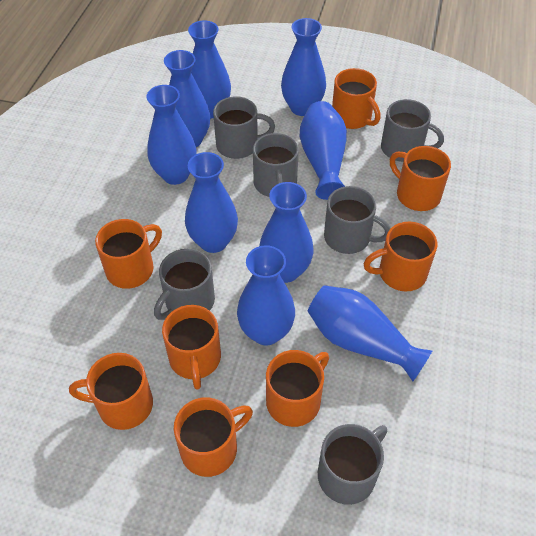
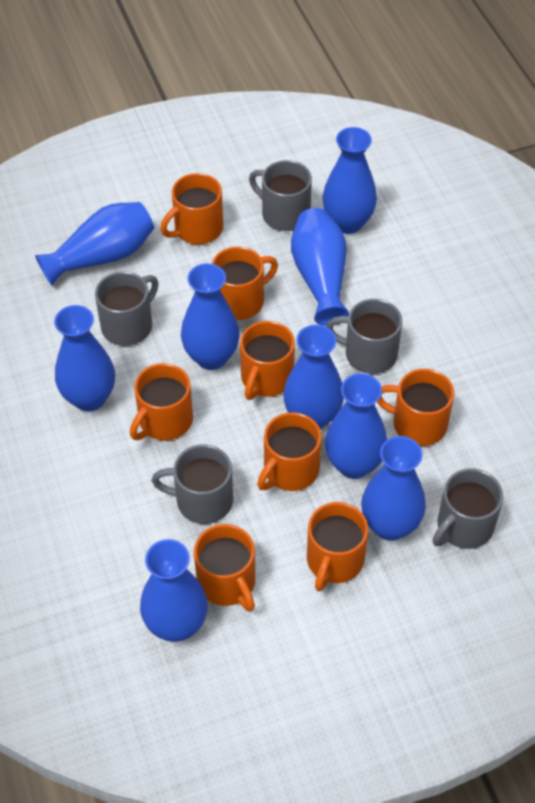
grey mug: [154,249,215,320] [213,96,275,159] [253,133,299,197] [318,424,387,505] [324,186,391,254] [381,99,444,162] = 6 -> [95,271,159,346] [152,444,233,524] [249,160,312,231] [326,299,402,374] [433,469,503,549] = 5

